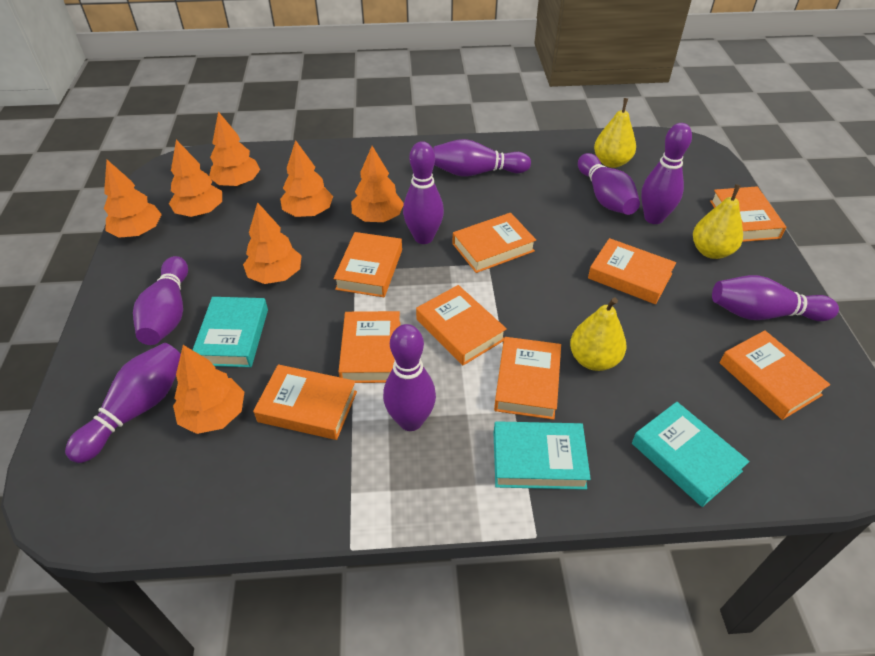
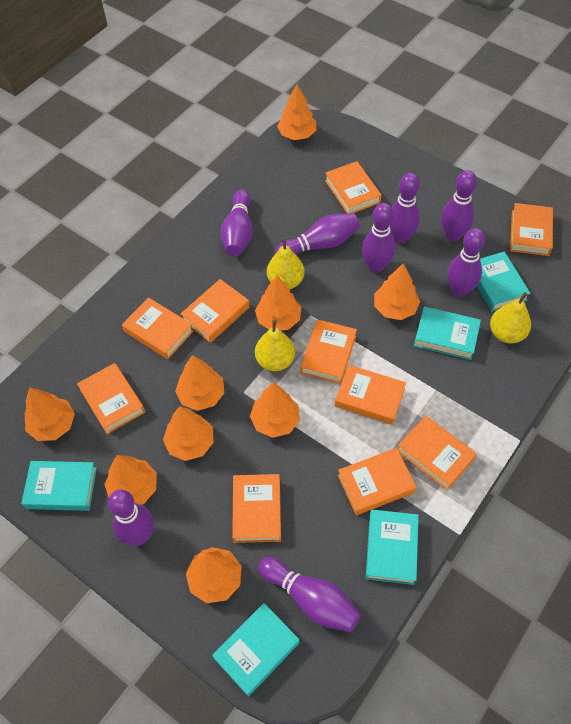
orange book: [253,364,357,440] [334,232,402,297] [338,311,400,383] [416,285,507,365] [453,213,536,273] [494,337,561,420] [588,238,676,304] [710,186,786,242] [720,330,830,420] = 9 -> [77,363,145,434] [122,297,193,359] [181,279,250,343] [232,474,281,543] [301,319,357,384] [325,161,382,213] [335,365,406,425] [338,448,416,515] [398,416,476,490] [510,203,553,256] = 10
orange tree: [104,160,162,238] [169,140,222,217] [173,345,244,434] [209,111,260,186] [243,202,302,284] [280,140,333,217] [351,146,404,222] = 7 -> [24,387,75,441] [104,455,157,505] [163,406,214,461] [175,355,224,411] [186,547,242,603] [250,383,300,438] [255,275,301,331] [277,84,316,140] [374,264,420,320] = 9
turquoise book: [193,297,268,367] [494,421,591,490] [632,402,750,507] = 3 -> [21,461,97,511] [212,603,300,696] [365,510,419,585] [414,306,481,360] [477,251,531,312] = 5

